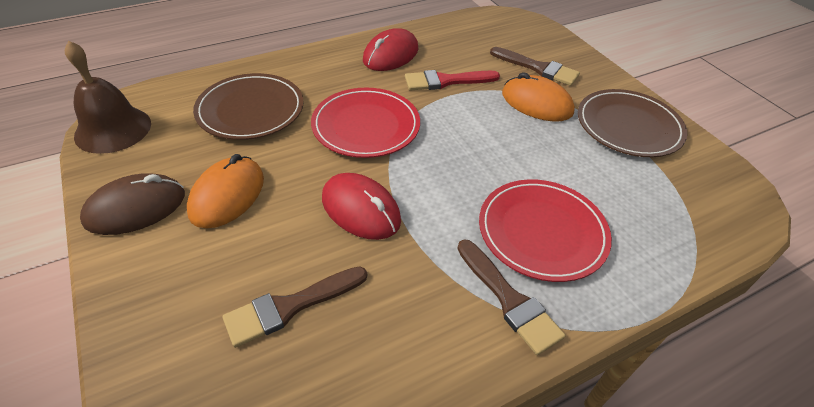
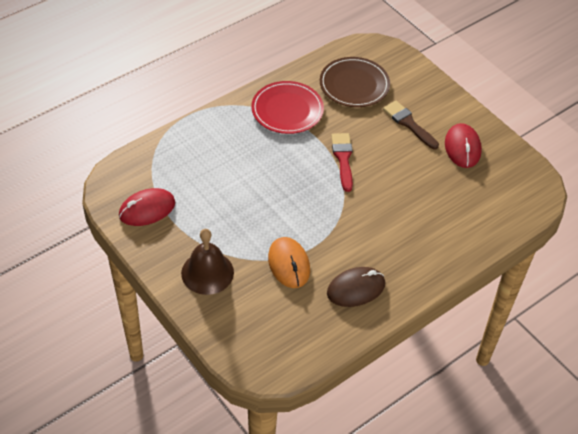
brown brush: [223,266,367,348] [457,239,565,355] [490,47,580,86] = 3 -> [383,101,439,149] = 1
brown plate: [193,73,304,140] [578,89,687,157] = 2 -> [320,57,390,107] = 1
orange mouse: [187,154,264,228] [502,72,575,122] = 2 -> [268,237,310,288] = 1
red plate: [311,88,420,158] [479,179,612,282] = 2 -> [251,81,324,134] = 1

